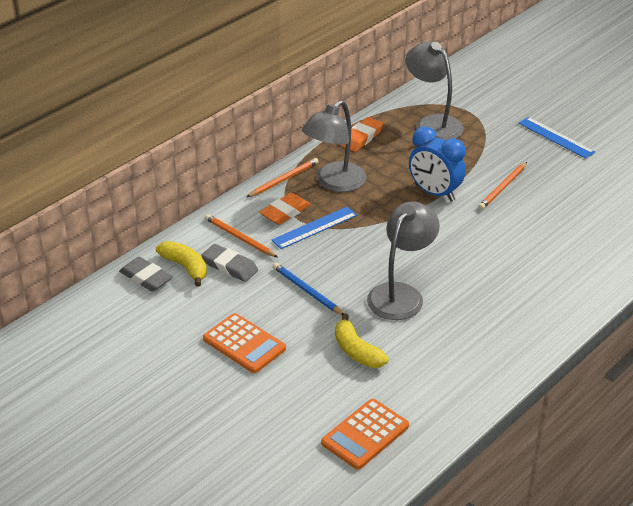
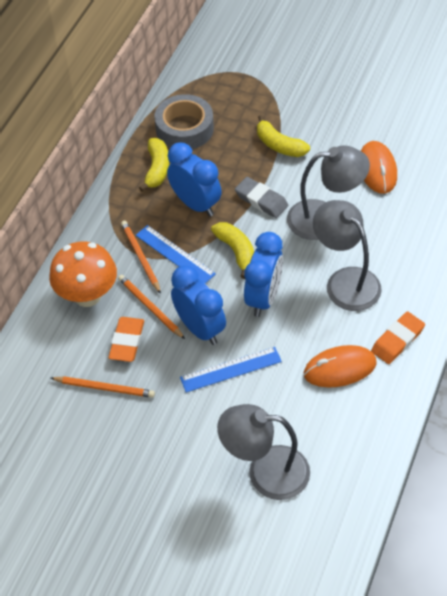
blue clock: [409,126,466,202] = 1 -> [167,143,222,217] [171,266,226,345] [244,232,283,317] = 3
blue pencil: [273,263,344,315] = 1 -> none = 0
grey eraser: [119,257,173,292] [201,244,258,282] = 2 -> [235,177,288,218] = 1
grey tape: none = 0 -> [154,94,214,149] = 1
orange calculator: [203,313,286,373] [321,399,409,470] = 2 -> none = 0
orange mouse: none = 0 -> [304,345,377,388] [361,141,397,194] = 2
orange mushroom: none = 0 -> [49,241,117,307] = 1
yellow banana: [156,241,207,287] [335,313,389,368] = 2 -> [139,138,169,191] [211,222,254,279] [257,115,310,157] = 3

